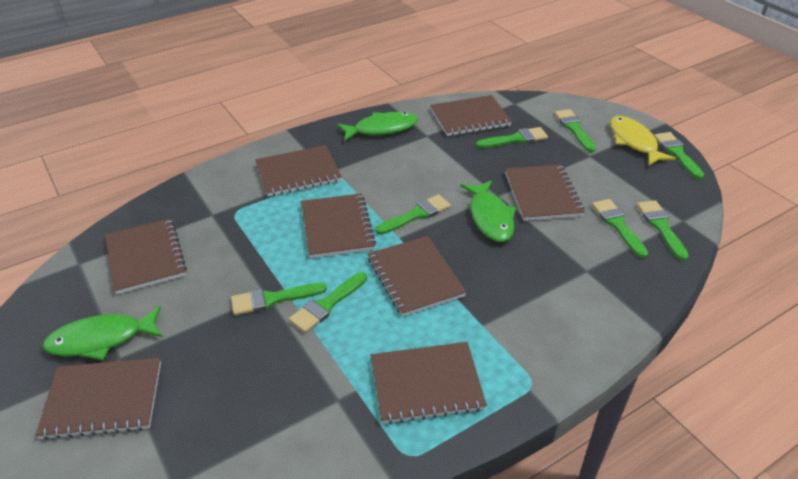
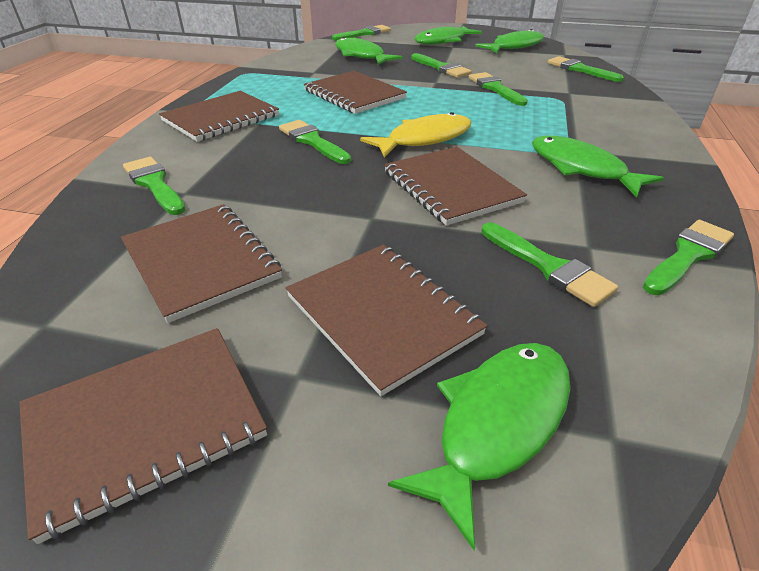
brown notebook: [36,358,161,440] [105,218,187,294] [255,145,342,197] [301,194,376,258] [368,236,467,317] [370,342,487,424] [430,95,512,136] [505,164,585,221] = 8 -> [19,328,267,544] [121,204,282,323] [159,91,279,142] [286,245,488,396] [304,71,407,114] [384,147,527,226] = 6
green fish: [42,306,163,360] [337,112,418,142] [460,180,516,242] = 3 -> [335,37,402,65] [388,343,571,550] [415,26,482,45] [475,29,544,53] [532,136,664,197] = 5

